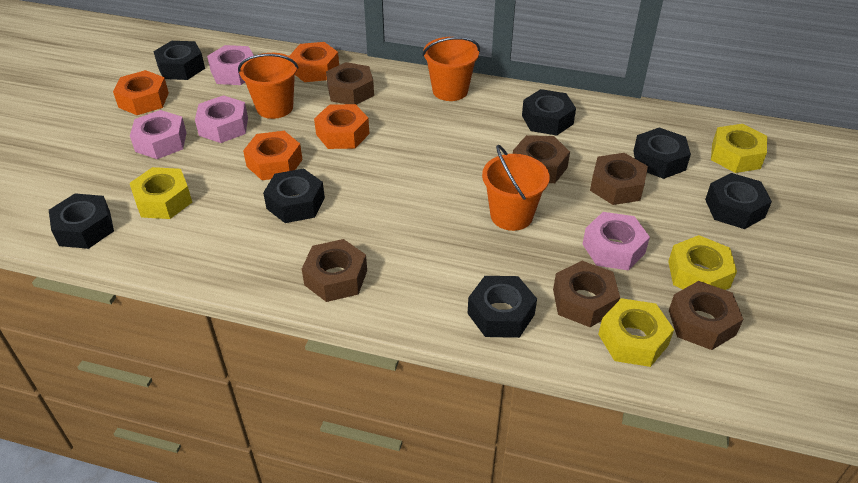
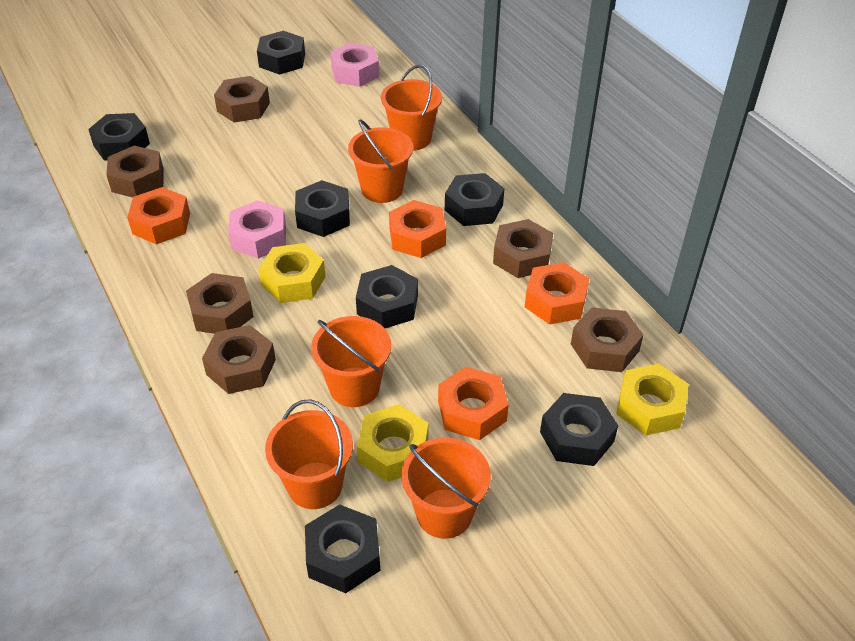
orange bucket: [238,53,298,119] [422,37,480,101] [482,145,550,231] = 3 -> [265,399,353,509] [311,316,391,407] [348,119,413,203] [381,65,442,151] [401,438,491,539] = 5
pink nut: [130,110,187,159] [195,95,248,143] [207,45,254,85] [583,212,650,270] = 4 -> [228,200,286,259] [330,43,379,87] = 2
yellow nut: [130,167,192,219] [598,298,674,367] [668,235,737,290] [711,124,767,173] = 4 -> [258,243,326,303] [357,404,429,482] [616,364,689,436] = 3

